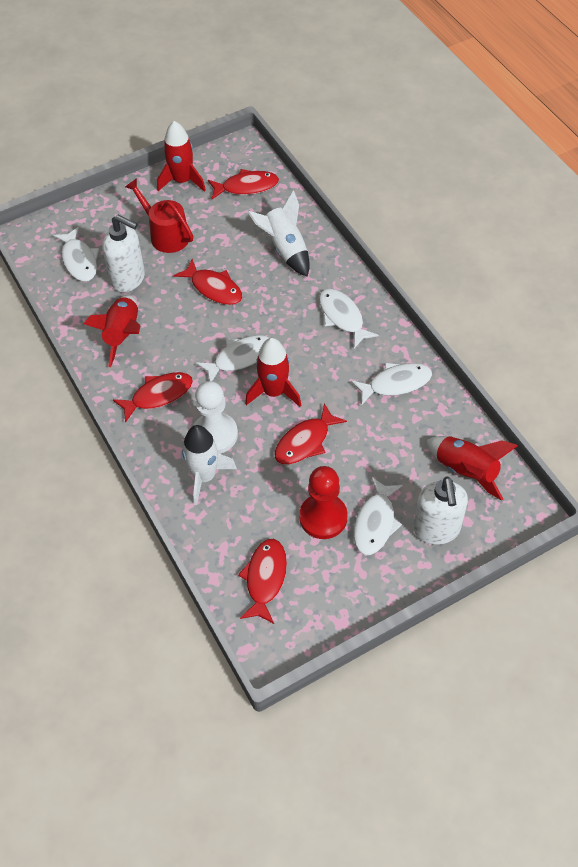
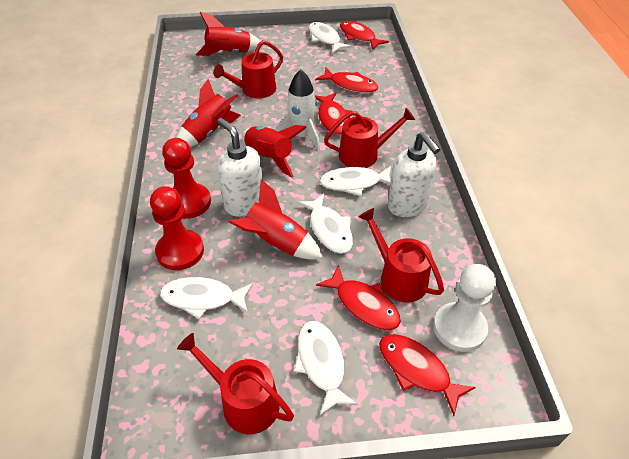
red pawn: [299,466,348,539] = 1 -> [150,186,204,270] [162,138,211,219] = 2
red watering can: [125,178,193,253] = 1 -> [177,333,294,434] [213,40,283,98] [324,108,415,168] [358,208,444,303] = 4
white rocket: [181,425,237,505] [248,191,310,277] = 2 -> [276,69,320,151] = 1

